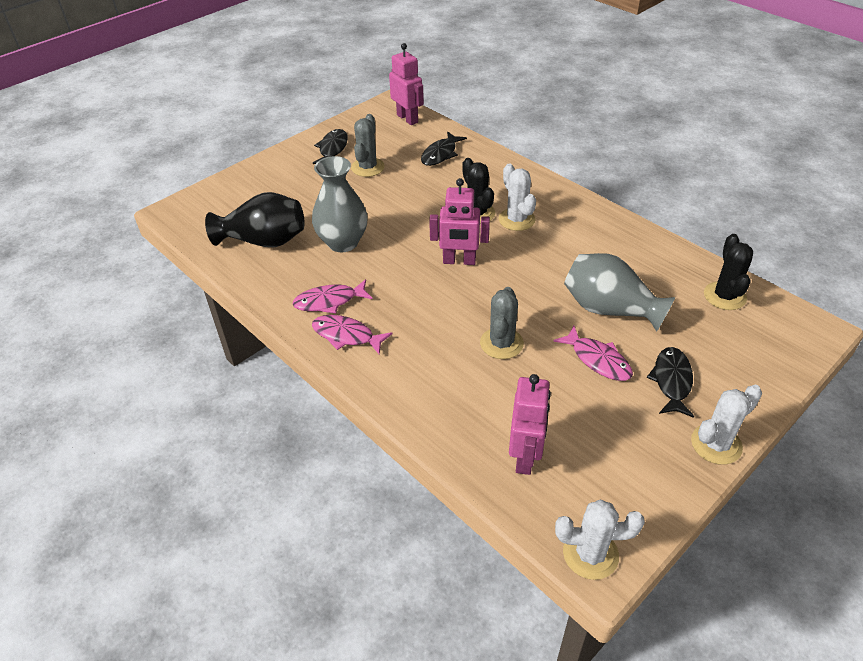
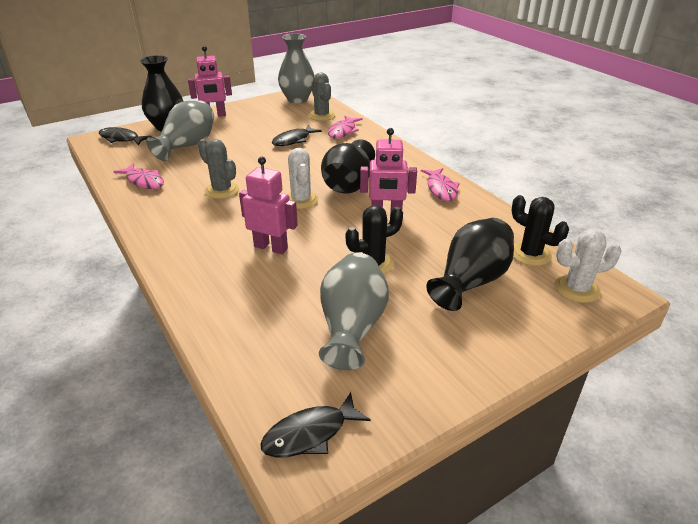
black vase: [205,192,305,247] = 1 -> [140,55,183,132] [321,139,375,194] [426,218,514,311] = 3
grey vase: [312,156,368,252] [564,253,675,332] = 2 -> [146,101,214,161] [278,33,314,103] [319,253,389,370] = 3
white cactus: [499,163,536,231] [555,500,645,580] [691,385,762,465] = 3 -> [288,148,319,209] [555,229,621,303] = 2

